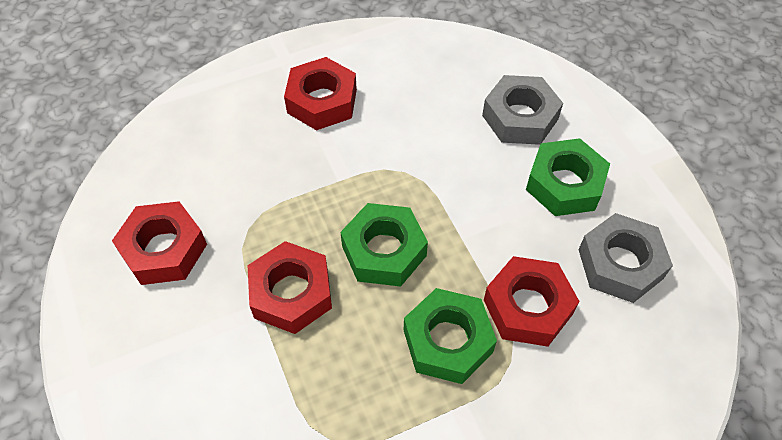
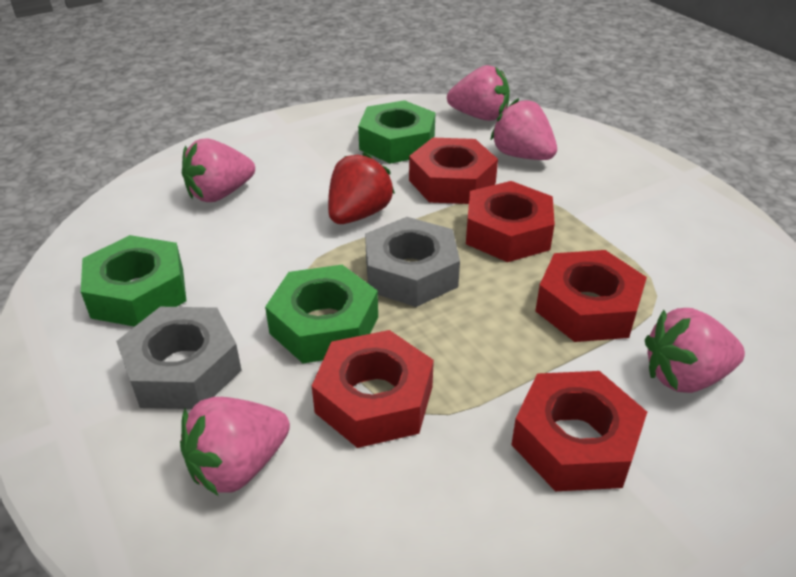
pink strawberry: none = 0 -> [180,397,290,496] [182,139,255,202] [447,65,510,121] [490,98,557,160] [645,308,745,393] = 5
red nut: [112,201,207,285] [248,241,332,334] [284,57,357,131] [484,256,580,347] = 4 -> [312,330,434,448] [409,138,498,204] [466,181,555,262] [511,371,647,491] [535,250,647,342] = 5
red strawberry: none = 0 -> [328,152,395,224] = 1

